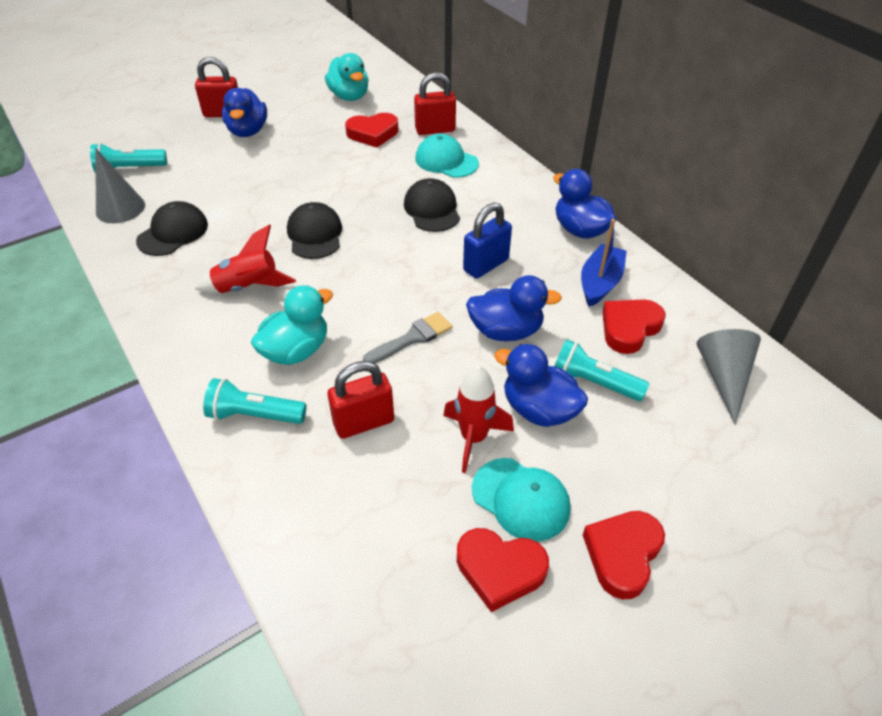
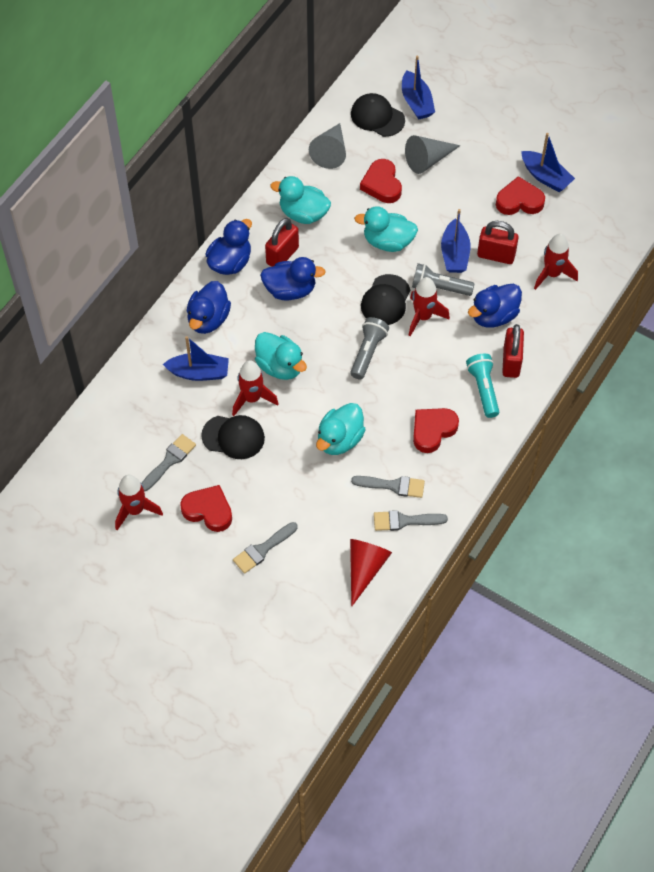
blue boat: [581,219,627,307] = 1 -> [163,336,229,381] [402,55,435,120] [441,209,471,273] [521,133,575,192] = 4
blue padlock: [463,202,512,279] = 1 -> none = 0
grey brush: [363,312,452,363] = 1 -> [142,434,196,491] [233,522,297,574] [351,476,425,498] [374,510,448,531] = 4
grey flashlight: none = 0 -> [350,317,389,379] [412,263,475,296] = 2
red cone: none = 0 -> [350,539,392,607] = 1
red rocket: [195,224,296,293] [443,365,514,473] = 2 -> [115,475,163,530] [232,360,279,416] [409,277,450,336] [534,233,578,290] = 4
turquoise cap: [415,134,479,178] [472,458,570,541] = 2 -> none = 0
turquoise duck: [251,285,333,365] [325,53,369,101] = 2 -> [255,332,307,380] [270,176,331,224] [316,403,366,455] [354,206,418,252] = 4
turquoise flashlight: [90,143,167,173] [203,378,306,424] [554,339,649,401] = 3 -> [466,354,499,418] = 1

